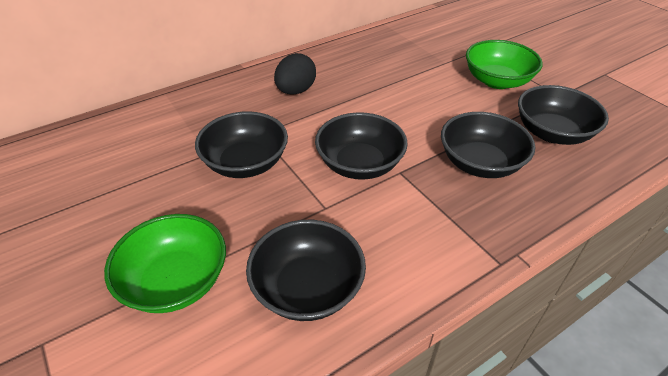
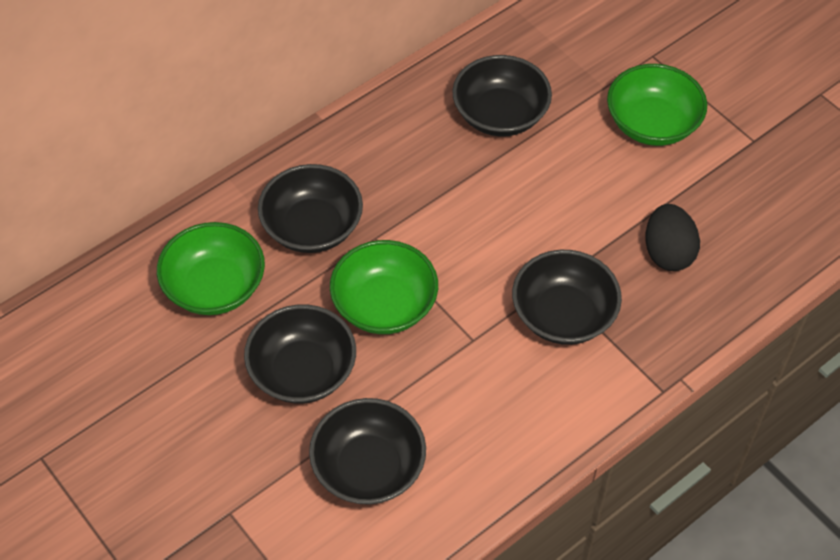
green bowl: [104,214,226,313] [466,40,543,89] = 2 -> [157,222,265,315] [330,240,438,334] [607,64,707,146] = 3

